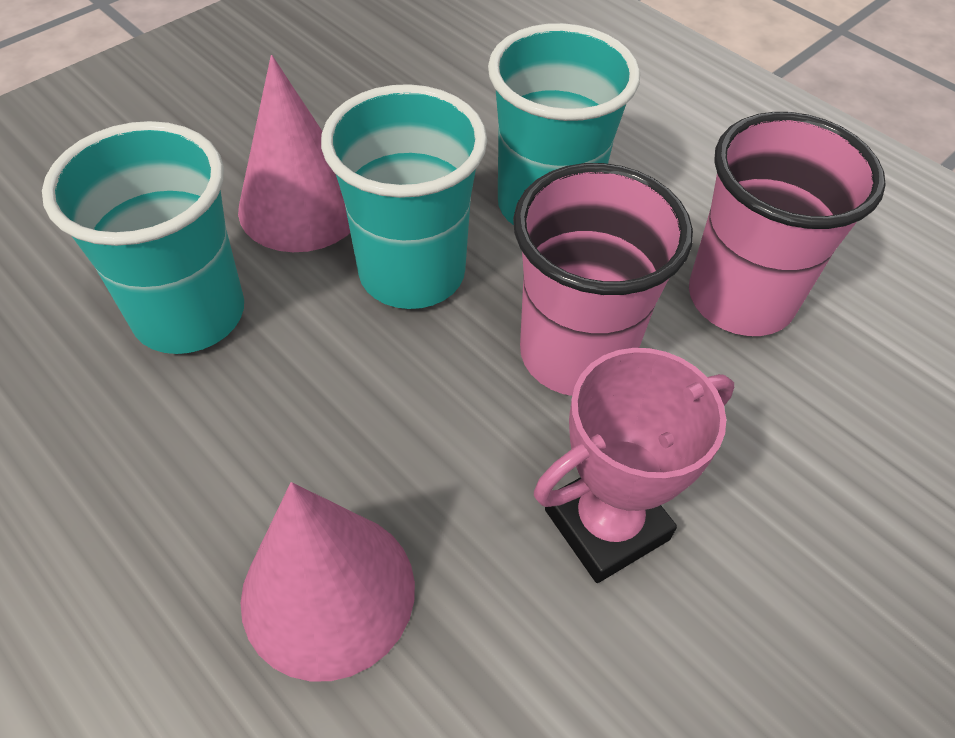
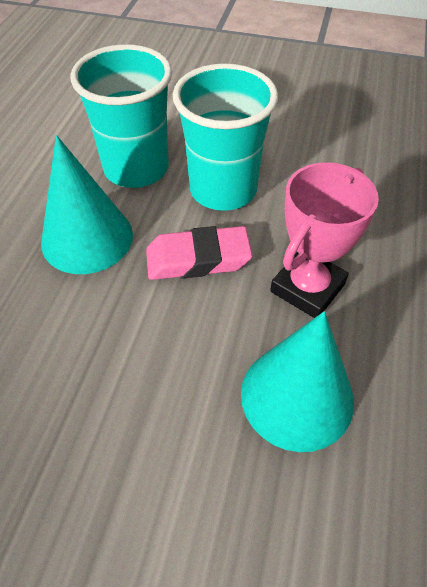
pink cone: [238,55,350,252] [241,482,415,681] = 2 -> none = 0
pink cup: [513,163,693,396] [689,112,886,336] = 2 -> none = 0
pink eraser: none = 0 -> [146,226,253,280] = 1
turquoise cone: none = 0 -> [41,135,133,274] [241,311,354,452] = 2
turquoise cup: [42,121,244,354] [321,84,487,309] [488,23,640,225] = 3 -> [71,44,172,188] [173,63,278,211] = 2

